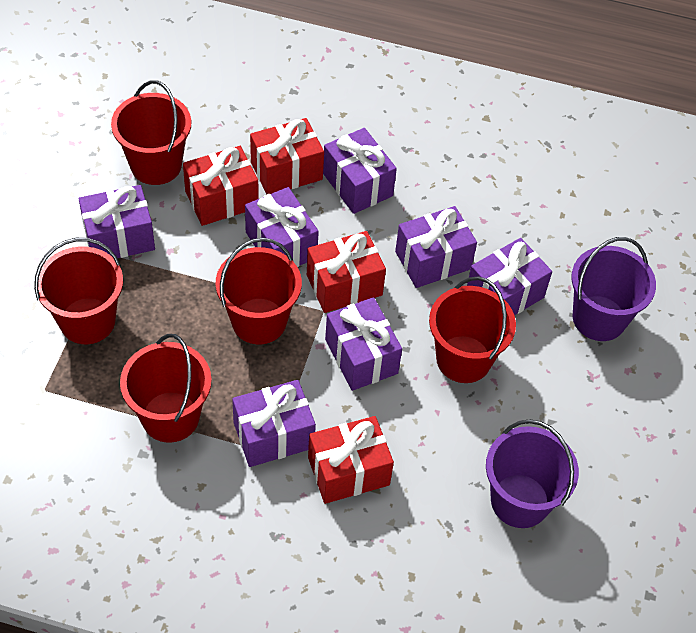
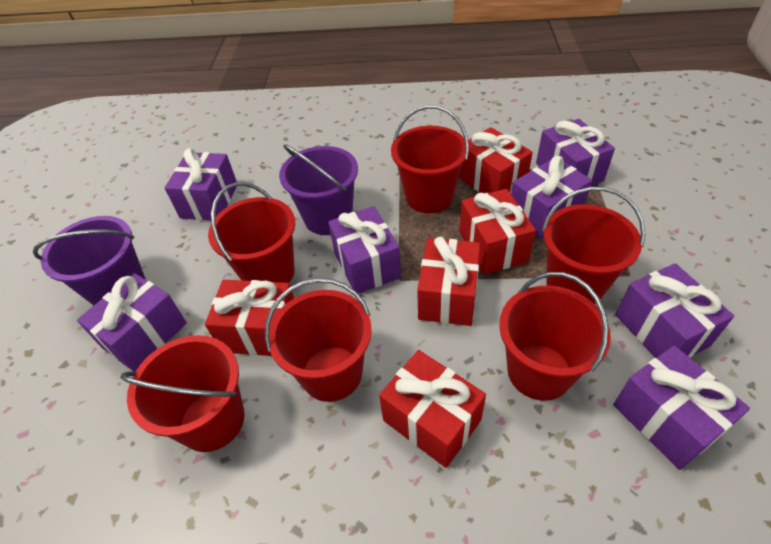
red bucket: [34,238,123,344] [111,80,191,185] [120,334,212,443] [216,238,302,344] [429,277,516,383] = 5 -> [120,335,245,452] [208,182,295,283] [265,278,372,402] [391,105,469,213] [499,272,611,401] [542,187,645,304] = 6
red gift: [183,146,259,226] [250,118,324,195] [307,231,386,313] [308,416,394,504] = 4 -> [205,280,294,356] [379,350,486,468] [417,237,480,326] [459,127,533,194] [459,189,536,275] = 5

